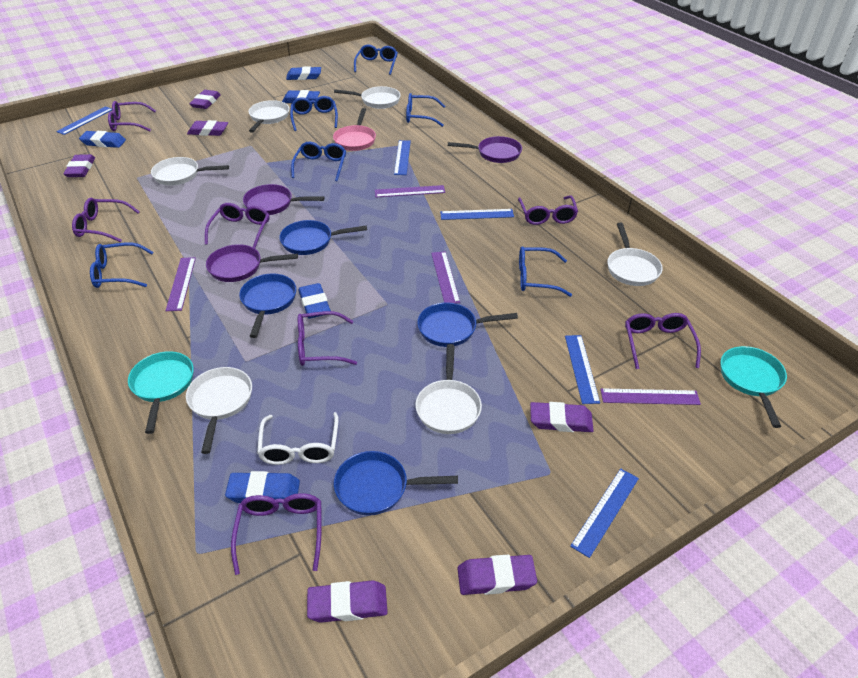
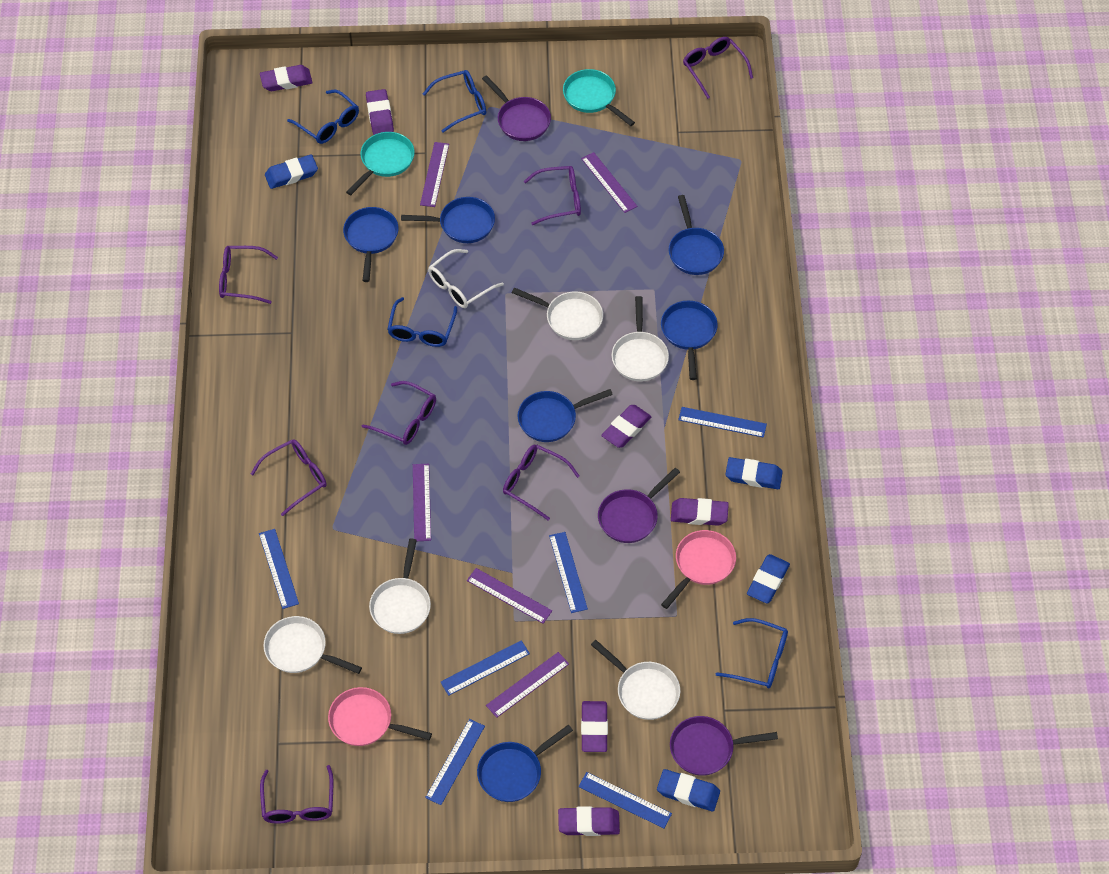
blue eraser: [79,131,126,148] [225,471,300,503] [282,90,320,104] [286,66,321,80] [298,283,331,319] = 5 -> [265,155,318,189] [657,769,720,811] [725,457,783,489] [747,554,790,603] = 4
blue glasses: [90,242,153,288] [290,96,338,131] [291,142,346,181] [354,45,398,75] [406,93,445,127] [519,246,572,297] = 6 -> [287,90,359,144] [387,297,457,347] [423,70,486,133] [716,618,788,688] = 4
blue pan: [239,273,296,338] [279,220,367,255] [334,451,458,516] [417,303,518,347] = 4 -> [343,207,399,282] [401,197,495,243] [477,725,573,802] [518,389,613,442] [661,301,718,380] [669,195,724,275] = 6
blue ruler: [56,106,112,135] [394,140,411,175] [440,209,514,220] [565,335,600,404] [570,469,639,558] = 5 -> [259,529,299,609] [425,719,485,805] [441,640,530,696] [549,532,588,613] [578,772,672,828] [678,407,767,438] = 6
pink pan: [333,108,376,151] = 1 -> [328,687,432,746] [661,530,736,609] = 2
purple ruler: [165,257,196,311] [375,185,445,197] [431,251,460,304] [601,388,701,405] = 4 -> [413,464,431,541] [420,142,449,207] [467,568,552,624] [486,652,569,718] [581,152,637,213] = 5
white pan: [151,157,229,185] [186,367,252,454] [248,100,289,133] [334,86,401,109] [415,344,482,434] [607,223,663,286] = 6 -> [264,616,362,674] [369,539,431,634] [512,288,603,340] [591,640,680,720] [612,296,669,382] = 5

